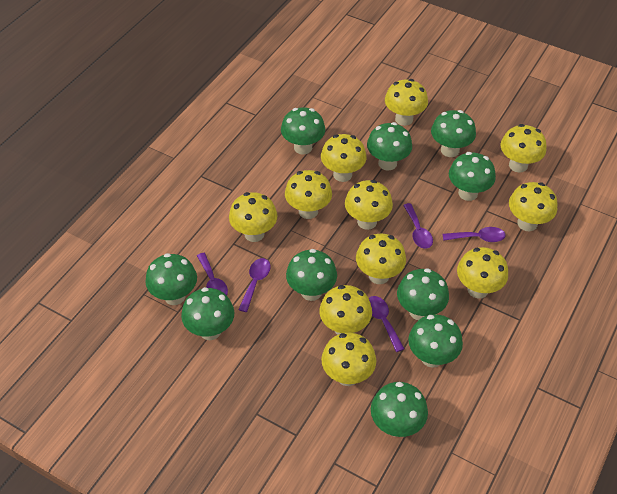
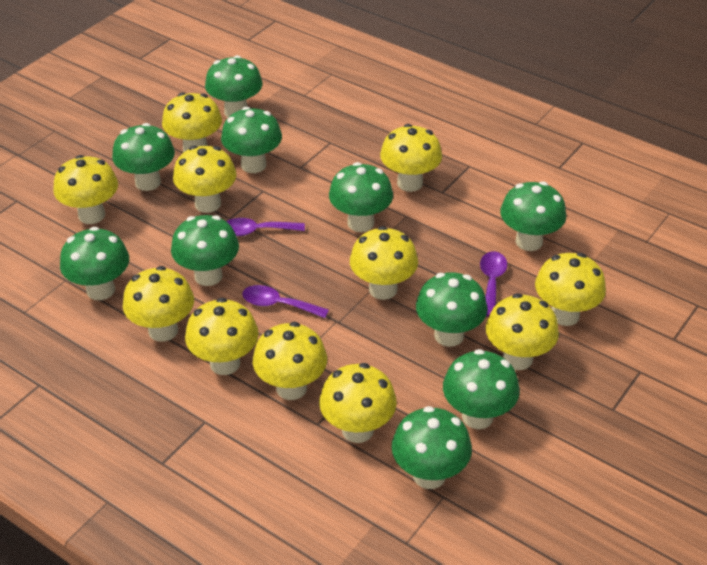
purple spoon: [197,253,228,295] [238,258,271,312] [369,296,405,352] [403,203,433,249] [443,227,506,242] = 5 -> [226,218,305,236] [242,285,329,318] [480,251,507,317] = 3

